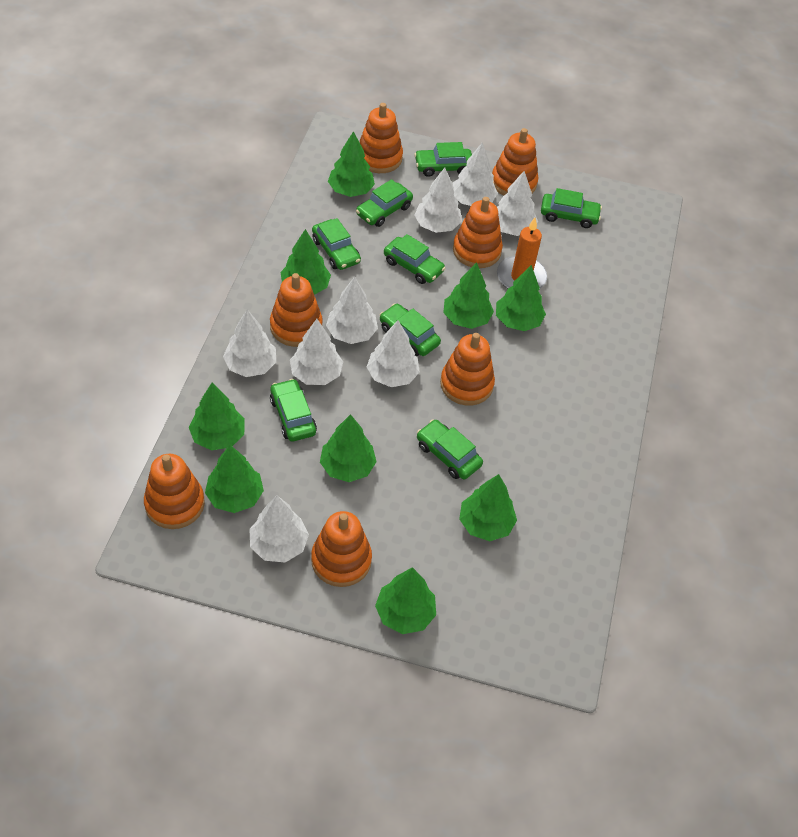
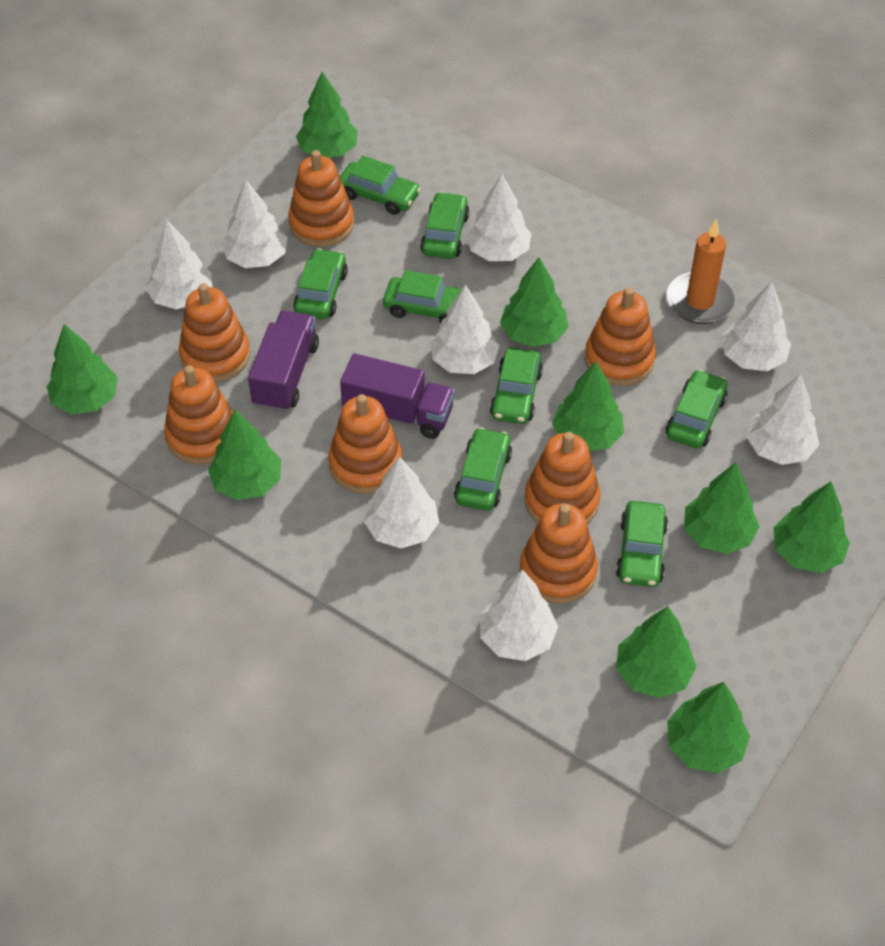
purple truck: none = 0 -> [248,310,319,412] [340,353,455,439] = 2

